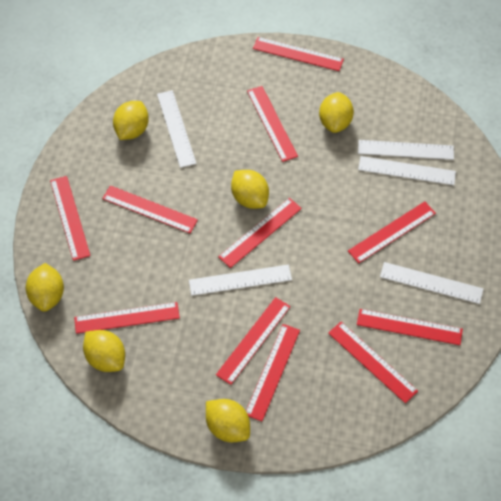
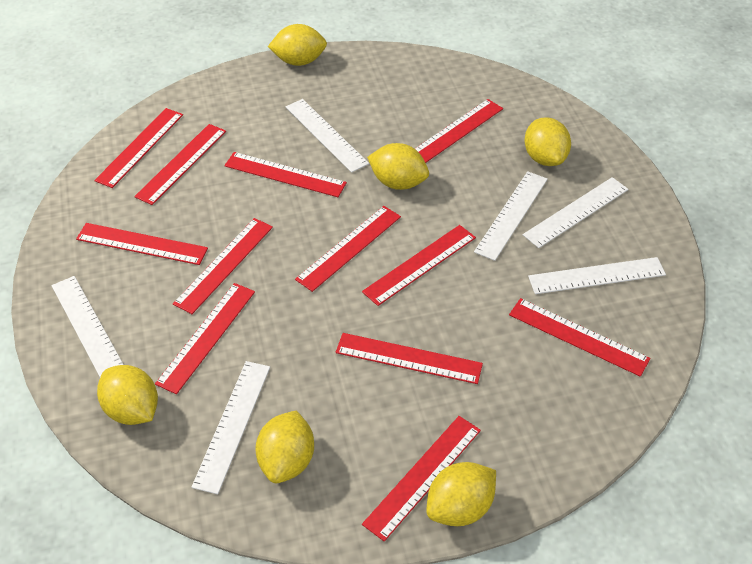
red ruler: [50,176,90,261] [74,302,180,334] [102,185,198,233] [216,297,290,385] [218,198,302,268] [246,324,300,421] [247,86,298,162] [253,37,344,71] [328,322,418,403] [348,201,436,263] [357,309,463,345] = 11 -> [76,223,208,265] [94,108,183,188] [134,124,226,205] [155,283,255,394] [173,218,273,314] [225,152,347,197] [295,206,401,292] [336,333,483,384] [362,225,476,306] [362,416,481,542] [415,99,503,163] [509,298,651,377] = 12
white ruler: [157,90,196,168] [189,265,292,296] [358,140,454,160] [358,156,456,185] [380,262,484,304] = 5 -> [52,276,124,377] [192,361,270,494] [286,99,369,173] [474,171,548,261] [523,177,629,248] [528,257,666,294] = 6

